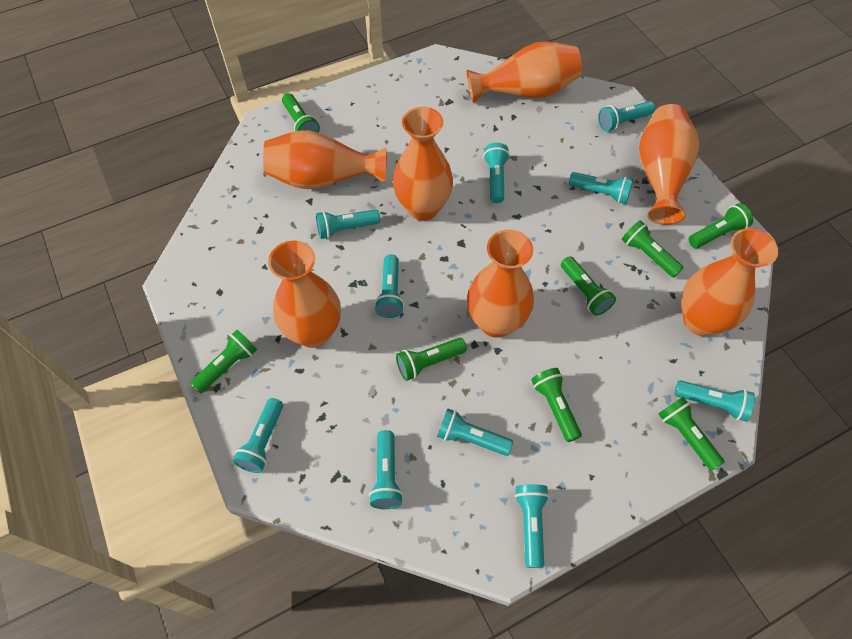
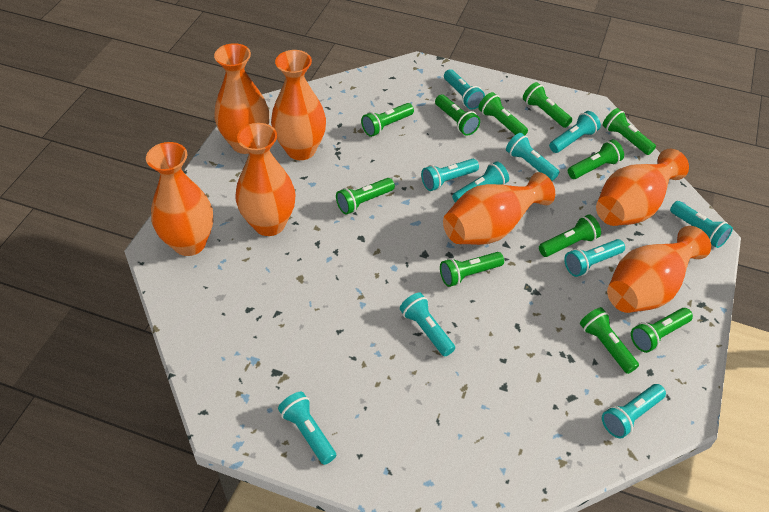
green flashlight: [190,330,257,394] [282,93,320,133] [396,338,467,381] [531,368,582,442] [561,256,616,316] [622,220,684,277] [658,397,724,471] [689,203,753,248] = 8 -> [336,178,395,215] [361,103,414,137] [435,95,480,136] [440,252,504,287] [478,92,528,135] [523,82,572,128] [539,214,601,257] [568,139,624,179] [580,307,639,374] [603,108,656,155] [631,308,693,353] = 11

